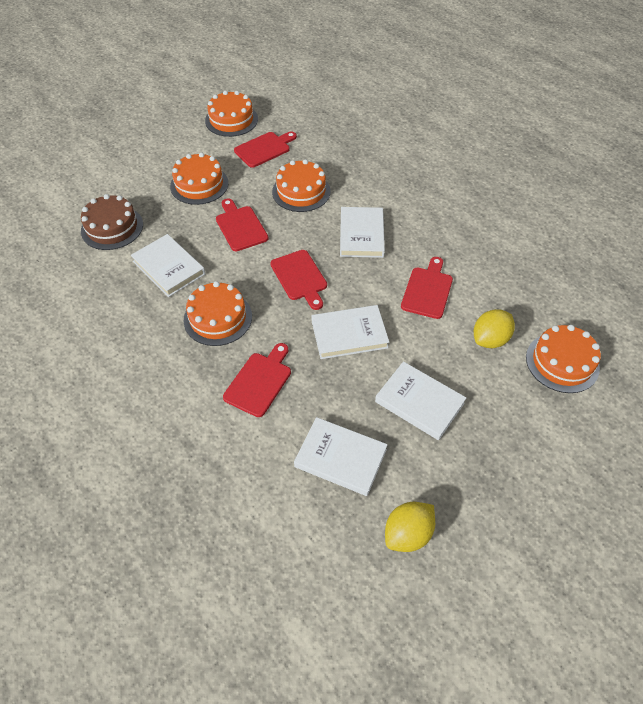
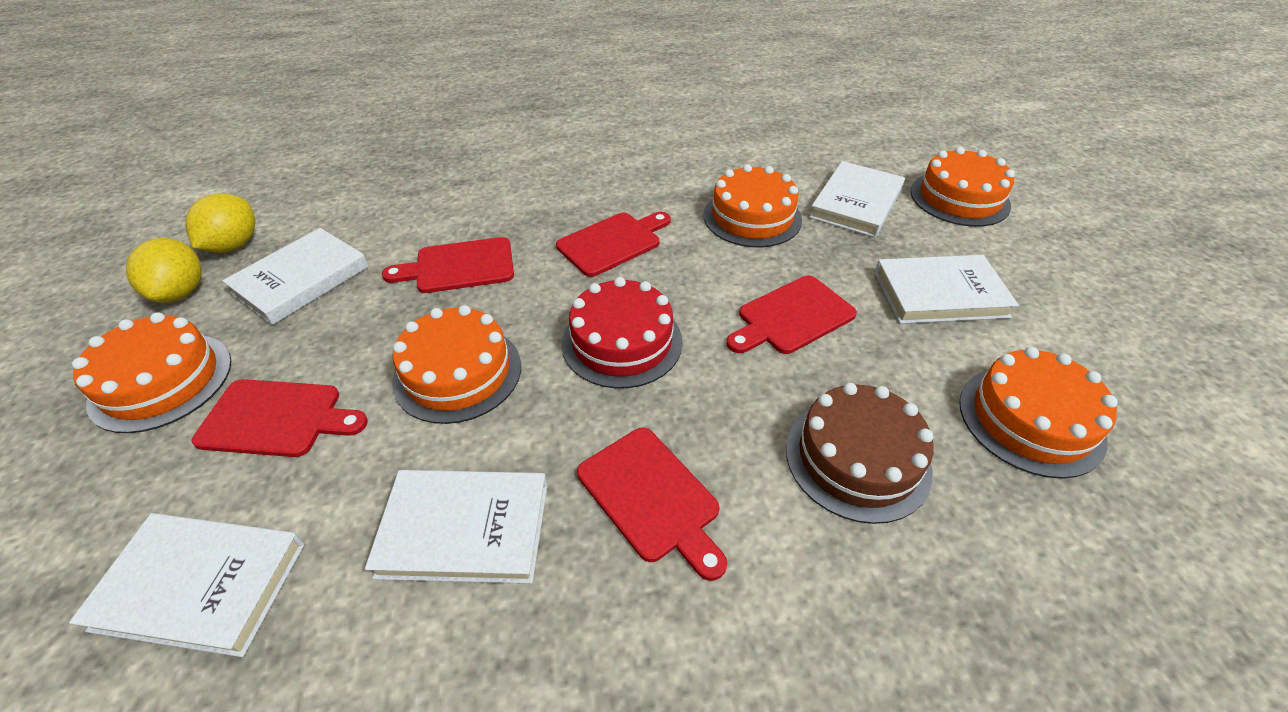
red cake: none = 0 -> [562,277,683,389] = 1

